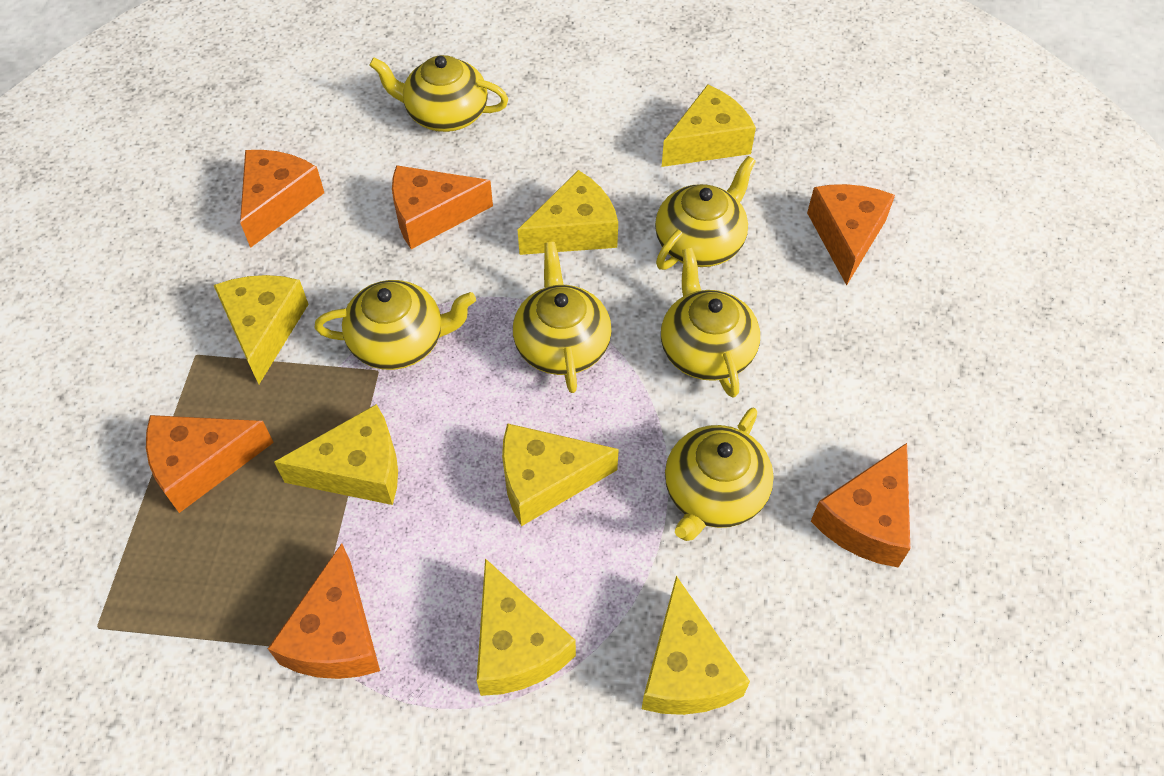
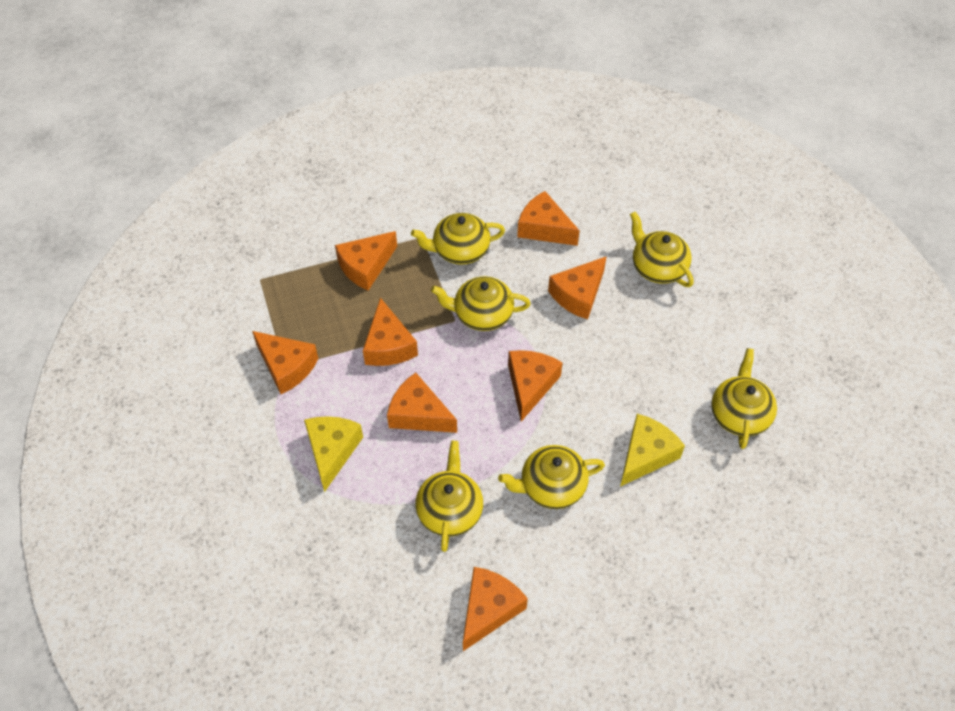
orange cheese: [146,415,274,513] [240,150,324,248] [268,543,380,679] [392,165,493,249] [807,184,895,285] [811,443,910,568] = 6 -> [252,331,318,394] [335,231,397,291] [363,298,418,366] [387,373,457,433] [463,567,528,651] [508,350,563,422] [517,191,580,246] [548,256,607,319] = 8
yellow cheese: [214,275,309,384] [274,404,398,505] [477,558,576,696] [502,423,619,526] [518,170,618,255] [642,576,750,715] [662,84,756,167] = 7 -> [304,416,363,492] [620,414,685,487] = 2

